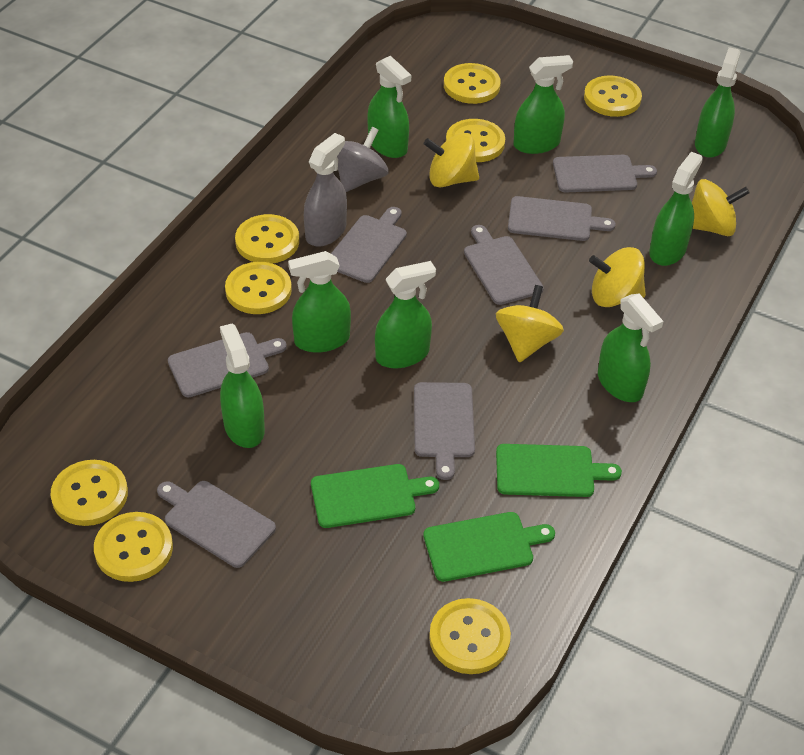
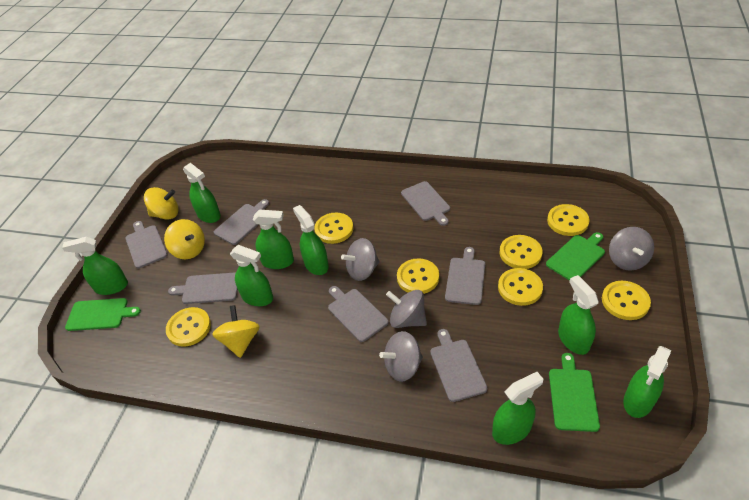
grey spinning top: [337,127,389,192] = 1 -> [341,238,380,281] [379,331,423,382] [386,290,427,328] [609,227,654,271] = 4
grey spray bottle: [304,133,347,247] = 1 -> none = 0
yellow button: [50,460,128,526] [94,512,173,582] [225,262,292,314] [235,214,299,264] [429,598,511,674] [444,63,501,104] [446,119,505,162] [584,75,642,117] = 8 -> [166,307,211,347] [314,213,353,244] [397,258,439,294] [498,268,543,306] [500,235,542,269] [547,204,590,236] [602,281,651,320] = 7
yellow spinning top: [424,133,479,188] [496,285,564,362] [589,247,646,307] [692,179,750,236] = 4 -> [144,187,178,220] [164,219,205,259] [212,305,260,358] = 3

